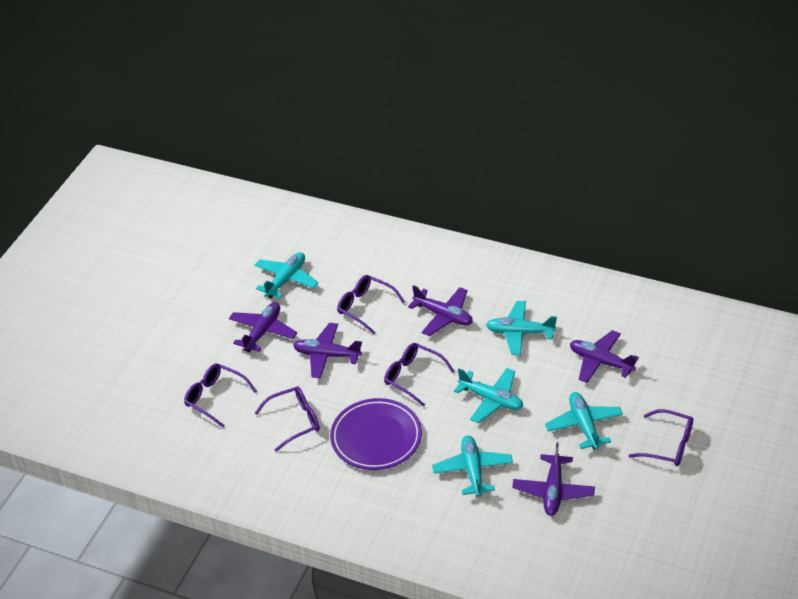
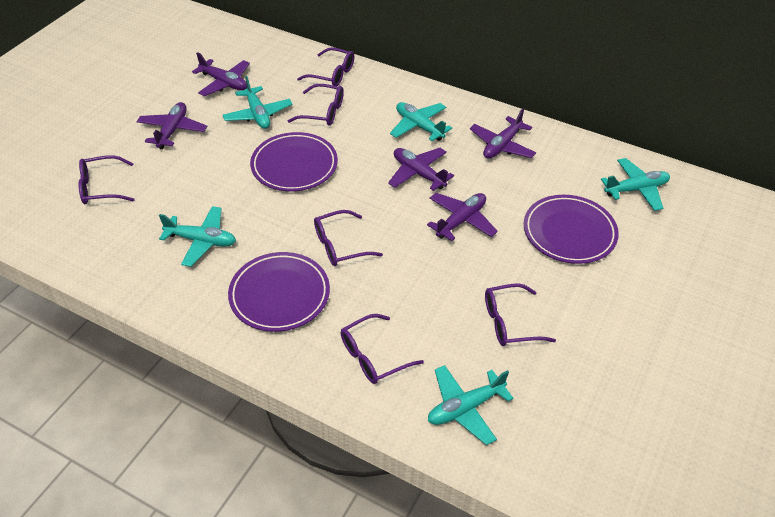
purple glasses: [184,364,257,428] [255,386,320,452] [337,275,405,334] [384,343,455,407] [628,409,693,466] = 5 -> [78,155,135,204] [288,84,344,126] [297,47,354,86] [314,210,383,266] [341,314,424,384] [485,283,556,346] = 6
purple plate: [330,398,422,470] = 1 -> [228,252,330,332] [250,132,338,192] [524,195,619,264] = 3

